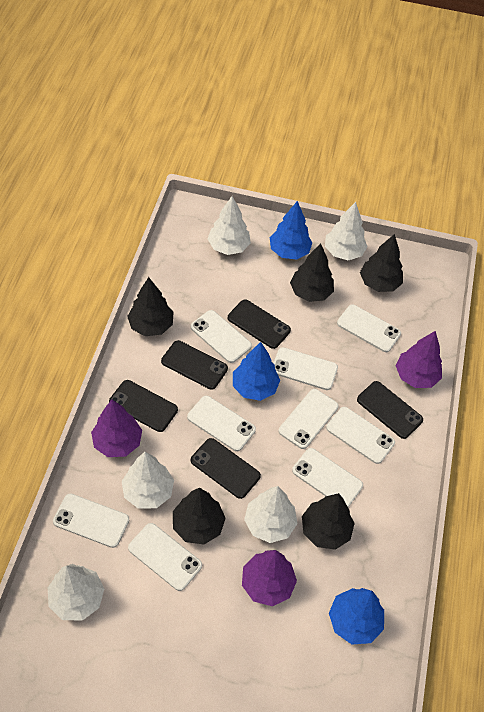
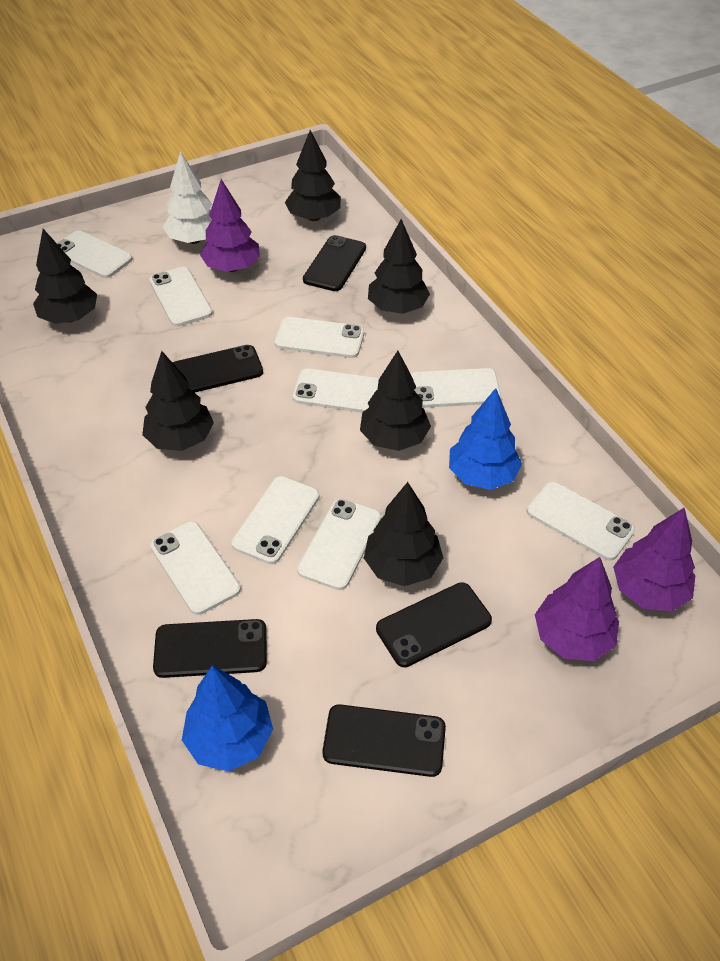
black tree: [127,277,174,336] [173,488,226,544] [290,243,334,302] [302,493,355,550] [360,234,403,292] = 5 -> [33,229,97,324] [142,351,214,451] [285,130,341,221] [360,351,431,451] [364,482,443,586] [368,219,430,314] = 6
blue tree: [233,342,280,401] [270,201,313,260] [329,588,384,644] = 3 -> [182,666,273,771] [449,388,522,490] = 2
white tree: [48,564,104,621] [122,452,174,509] [208,196,251,255] [244,486,298,543] [325,202,368,260] = 5 -> [162,151,212,244] = 1

